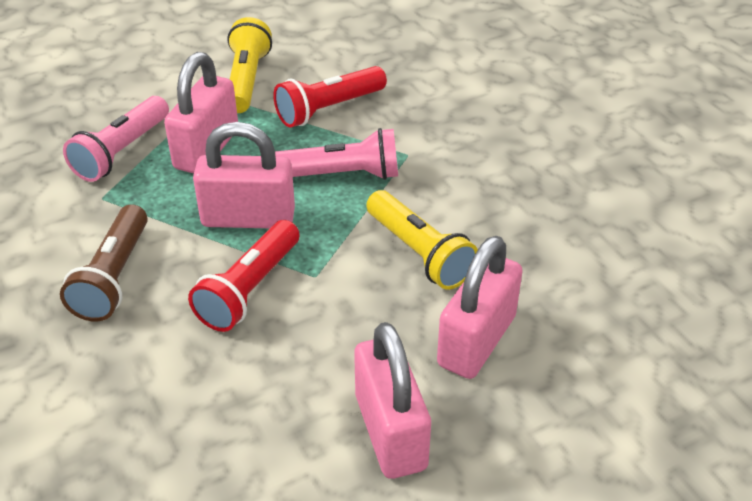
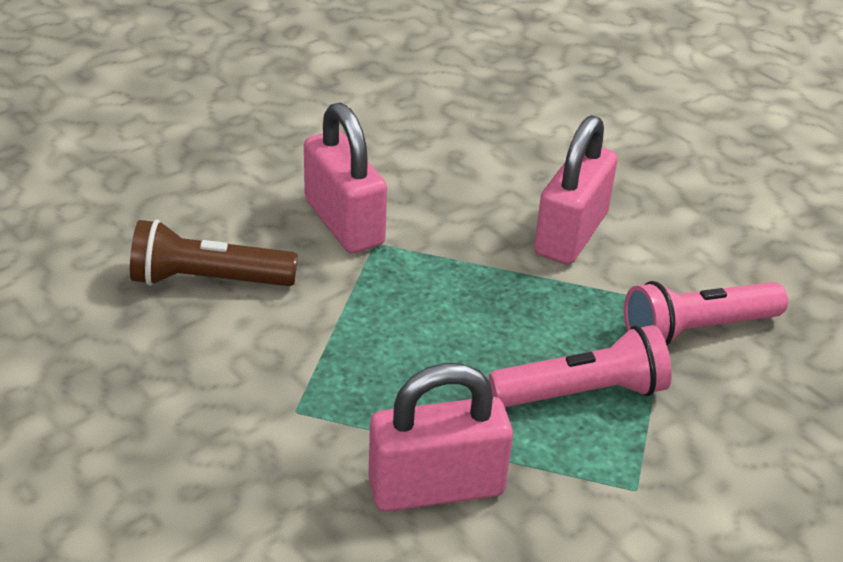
pink padlock: [164,52,238,173] [193,122,295,228] [354,322,431,479] [437,236,523,379] = 4 -> [304,103,387,253] [368,363,513,512] [534,115,618,265] = 3
red flashlight: [188,220,300,332] [273,66,387,128] = 2 -> none = 0
yellow flashlight: [227,17,272,113] [366,190,478,290] = 2 -> none = 0

